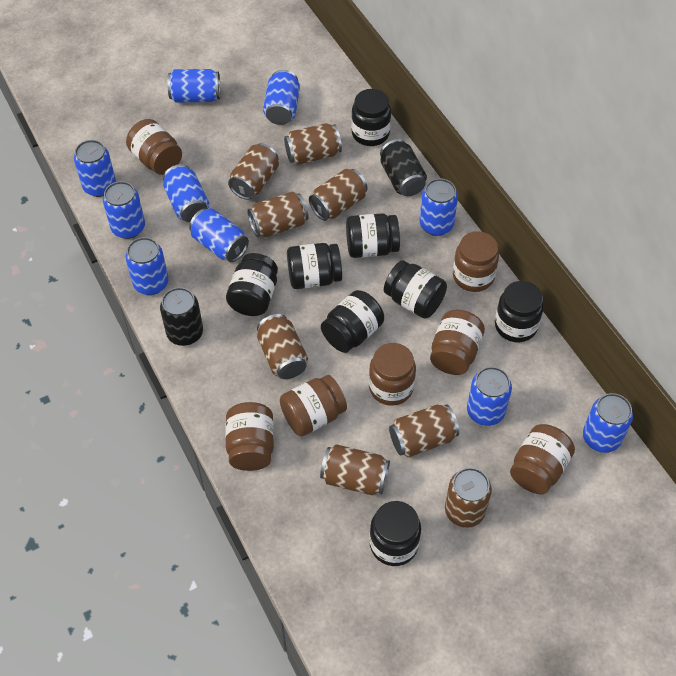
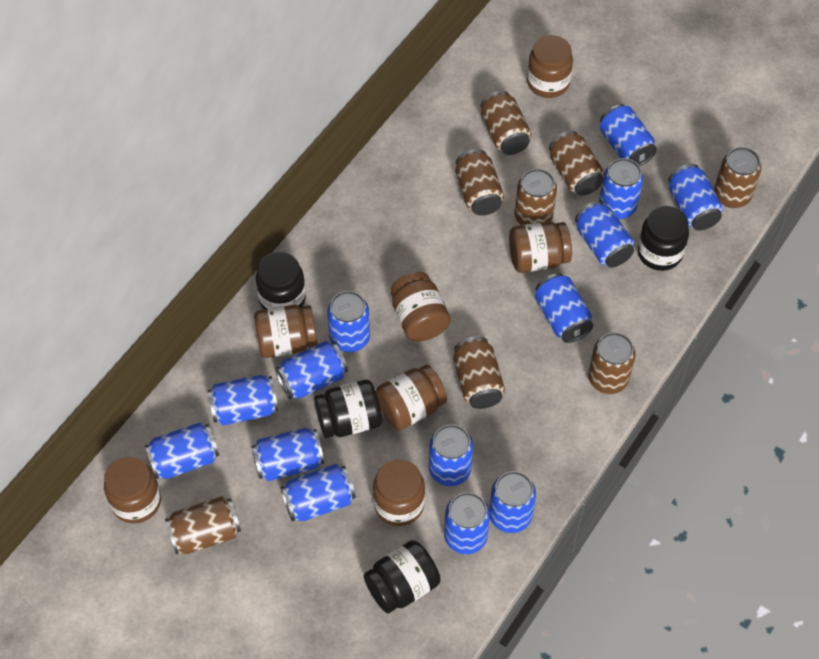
black can: [160,287,203,346] [380,139,427,196] = 2 -> none = 0
black jar: [226,253,278,316] [287,243,342,289] [321,290,384,353] [346,213,400,258] [351,89,391,146] [369,501,421,566] [384,260,447,319] [495,281,544,342] = 8 -> [256,252,306,309] [314,380,382,438] [363,540,440,614] [638,206,689,271] = 4
blue can: [74,140,116,197] [103,181,145,239] [125,237,169,295] [163,164,209,222] [167,69,220,103] [189,208,249,262] [263,70,300,125] [419,178,458,236] [467,367,512,426] [583,393,633,453] = 10 -> [145,422,219,479] [208,375,278,426] [251,428,324,481] [275,341,348,399] [280,464,356,522] [327,291,370,352] [429,424,473,486] [444,492,490,554] [489,471,536,533] [535,273,593,343] [575,201,634,268] [599,158,643,219] [600,104,657,166] [668,164,723,231] = 14

